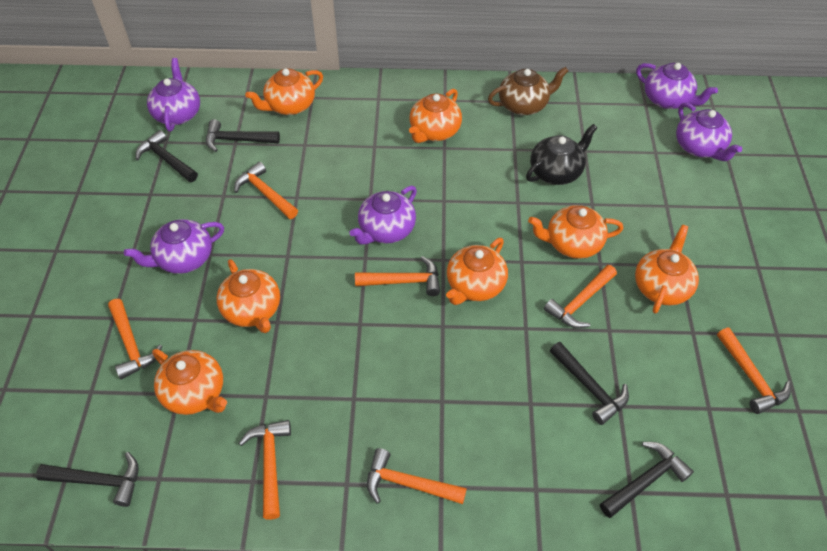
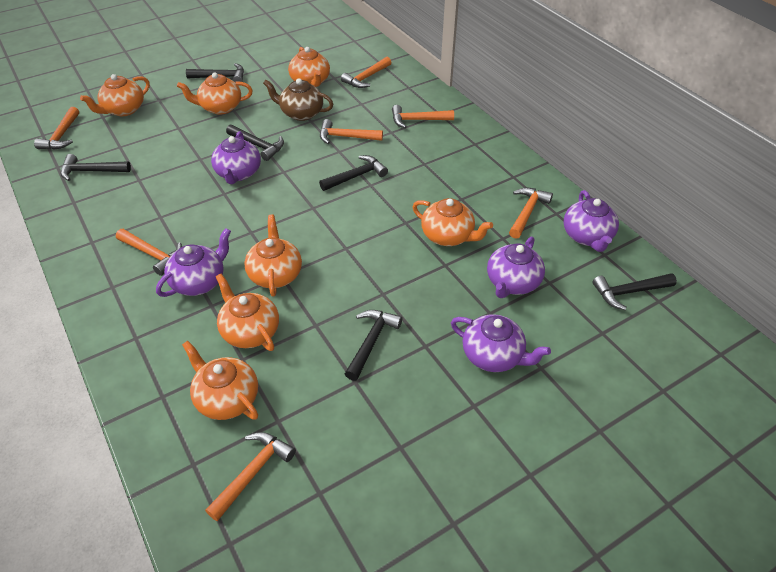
black hammer: [36,452,139,507] [135,130,198,182] [206,119,280,152] [550,342,629,425] [600,442,694,518] = 5 -> [60,154,131,181] [186,63,244,83] [226,125,284,161] [319,155,388,191] [345,310,402,381] [592,273,677,310] = 6
black teapot: [526,124,597,185] = 1 -> none = 0

